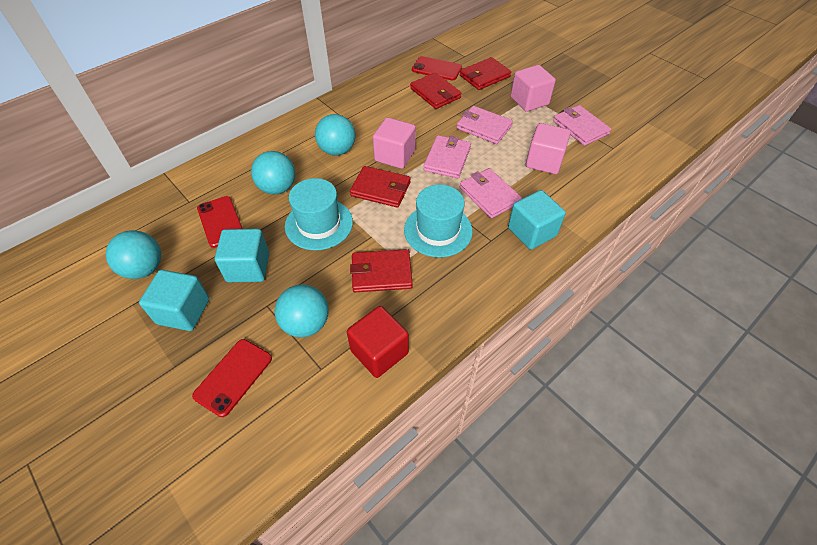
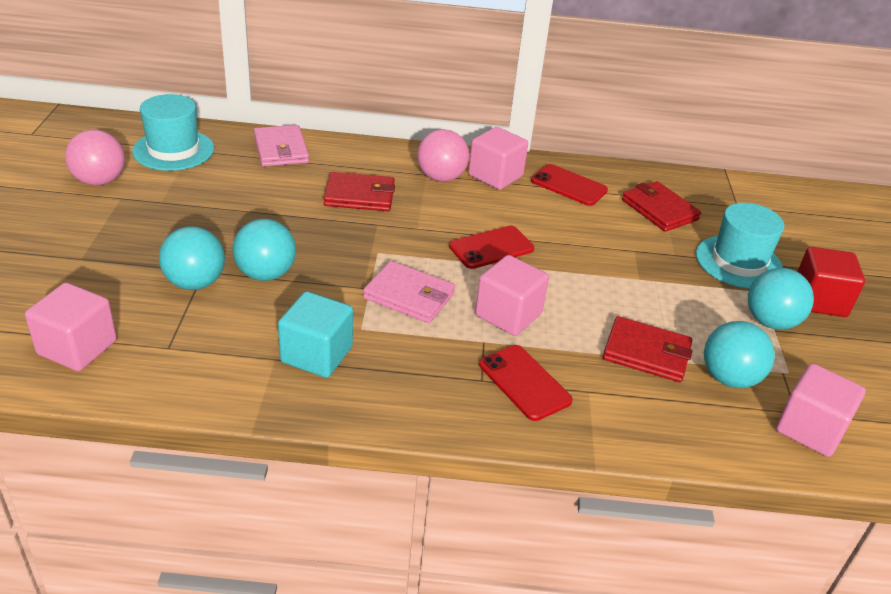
pink ball: none = 0 -> [65,130,125,186] [417,129,469,182] = 2
pink cube: [373,117,416,169] [511,65,556,112] [526,123,571,174] = 3 -> [25,283,117,371] [468,127,528,190] [475,255,549,336] [776,364,866,457] = 4
pink wallet: [423,135,471,178] [457,106,513,144] [460,168,522,218] [553,105,611,146] = 4 -> [254,125,309,167] [363,261,455,323] = 2
red wallet: [350,166,411,208] [350,249,413,292] [410,73,461,109] [460,57,511,90] = 4 -> [324,172,395,211] [603,316,693,382] [622,181,701,232] = 3
turquoise cube: [139,270,209,331] [215,229,269,282] [508,190,566,250] = 3 -> [278,291,353,378] = 1

